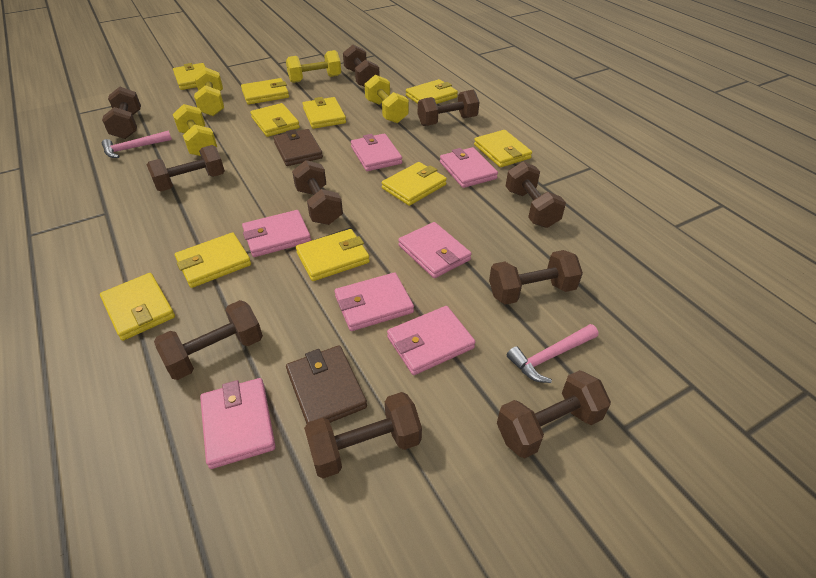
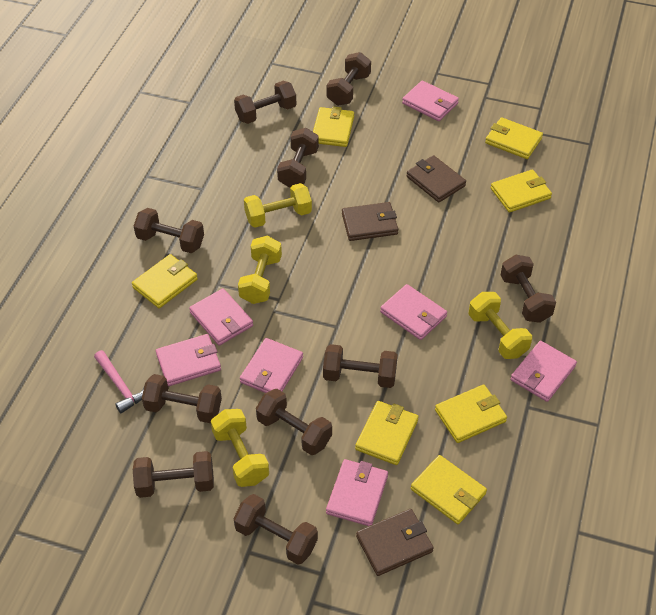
brown wallet: [273,129,323,166] [286,345,367,424] = 2 -> [342,202,398,241] [356,509,434,576] [406,155,466,202] = 3
pink hammer: [102,130,172,158] [507,324,598,383] = 2 -> [94,350,144,413] = 1
yellow wallet: [100,273,175,341] [173,63,205,90] [175,233,251,288] [241,78,289,105] [250,103,300,137] [296,229,370,281] [303,97,346,129] [382,162,447,206] [406,79,458,104] [474,130,532,167] = 10 -> [132,254,198,308] [313,106,354,147] [355,401,419,465] [411,455,487,524] [435,384,507,443] [485,117,543,159] [490,169,552,213] = 7

